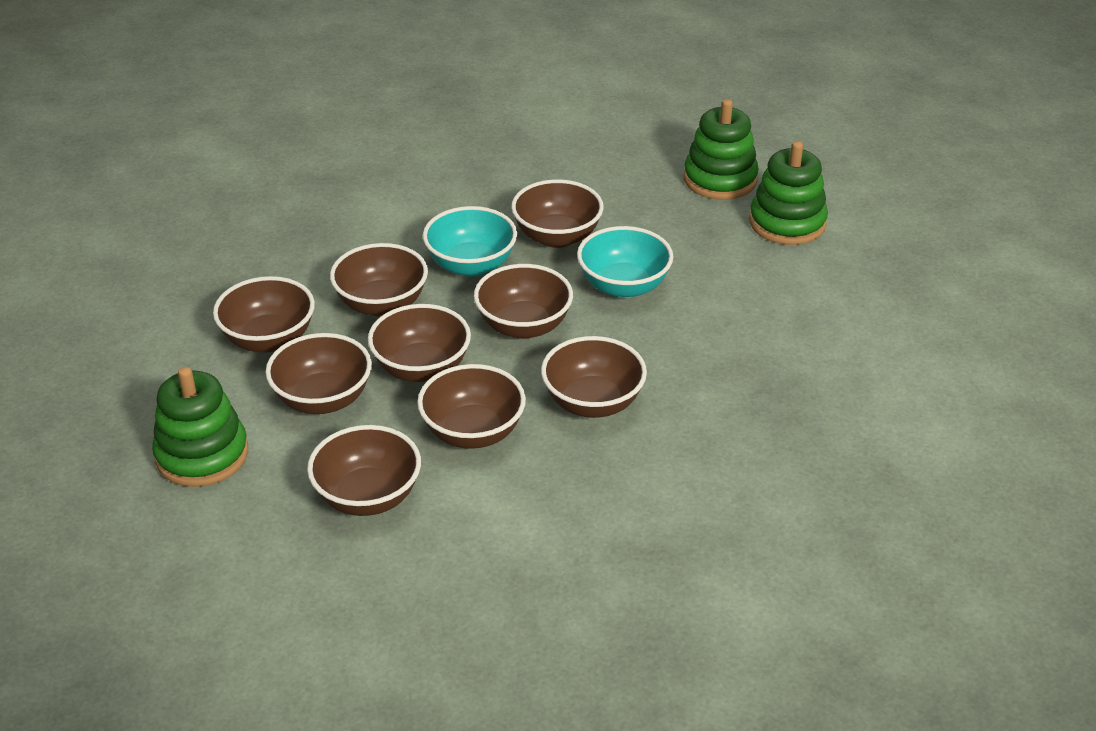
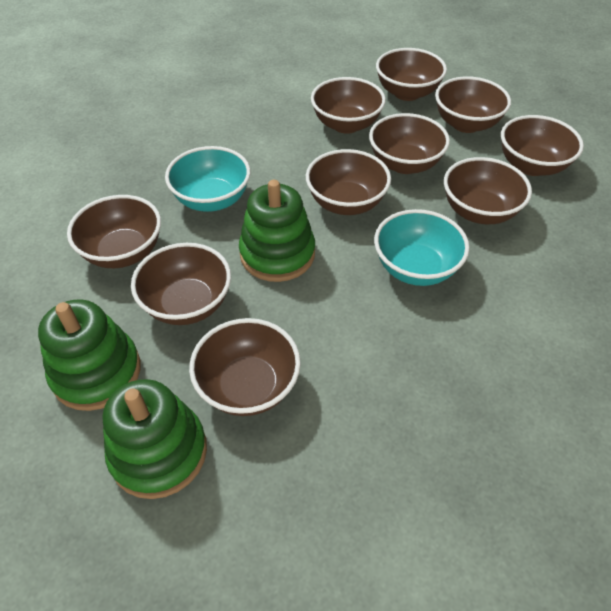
brown bowl: [213,276,315,352] [265,333,372,414] [307,425,421,516] [330,243,428,316] [368,304,471,382] [417,364,526,449] [474,264,573,339] [511,179,604,248] [541,336,647,418] = 9 -> [67,195,161,268] [131,243,231,325] [189,318,301,416] [306,149,391,215] [311,77,386,134] [369,113,450,174] [376,48,447,101] [435,76,511,133] [444,157,532,224] [501,115,584,176] = 10

